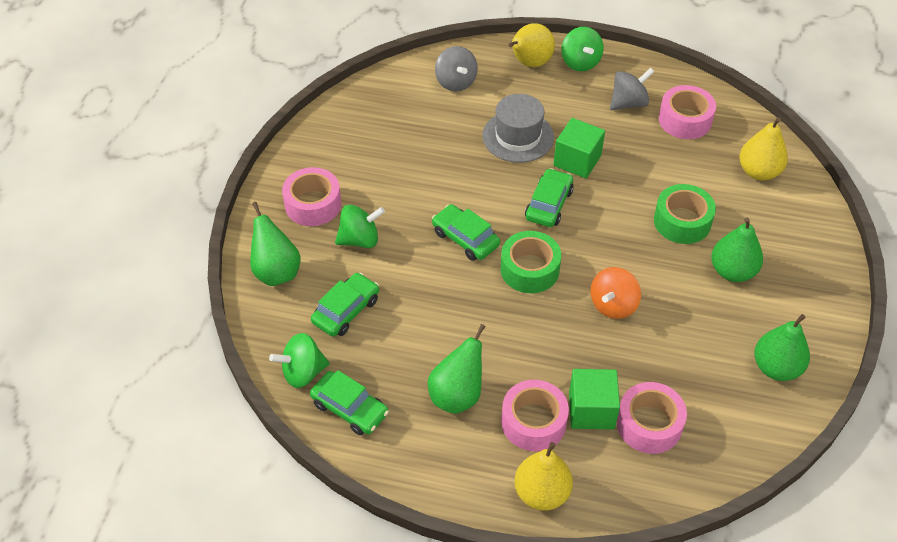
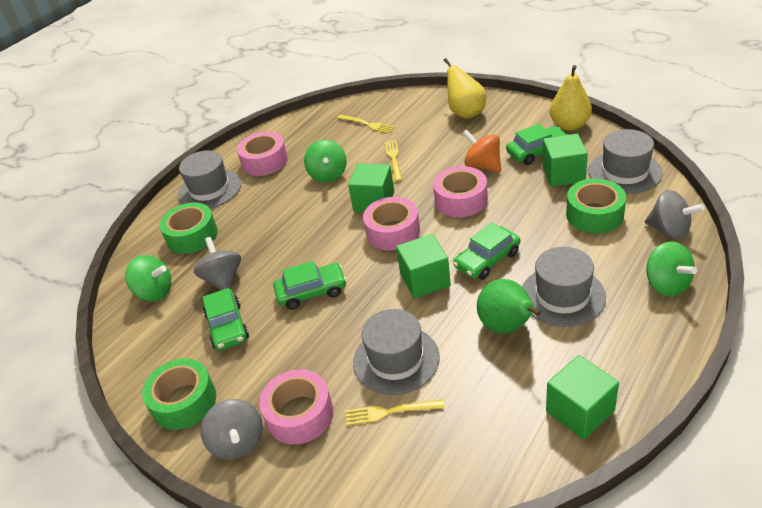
green cube: [553,118,605,178] [569,369,620,429] = 2 -> [348,164,394,212] [396,234,451,298] [542,134,588,187] [546,355,619,440] = 4
green pear: [250,202,300,286] [428,324,486,414] [711,217,763,282] [754,314,810,381] = 4 -> [477,279,541,334] = 1
green tape: [501,231,561,293] [654,184,716,244] = 2 -> [142,358,216,430] [160,202,218,254] [566,178,626,233] = 3
grey hat: [482,94,554,163] = 1 -> [178,150,241,209] [353,309,439,395] [522,247,606,327] [589,129,663,194] = 4
grey spinning top: [435,46,478,92] [610,67,654,110] = 2 -> [194,237,241,290] [201,399,263,460] [644,190,705,240] = 3
yellow fork: none = 0 -> [337,115,395,134] [345,399,445,426] [385,140,402,182] = 3
yellow pear: [508,23,555,67] [514,442,573,511] [740,117,788,180] = 3 -> [443,58,486,119] [550,65,592,131] = 2

